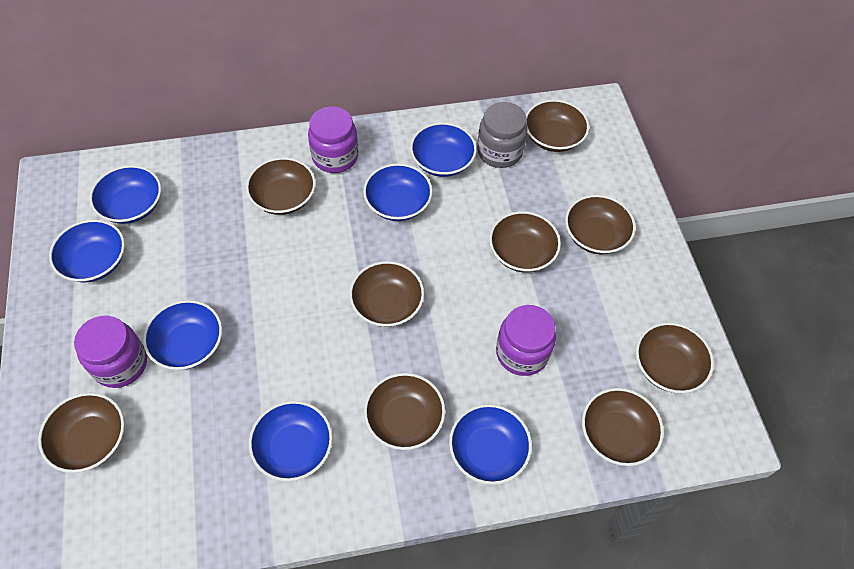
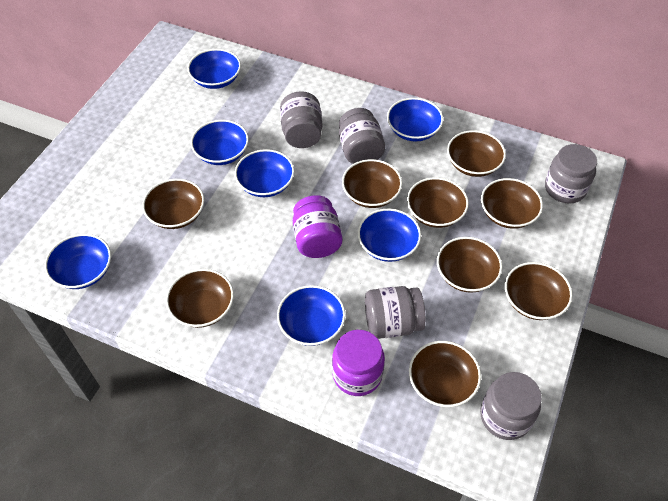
grey jar: [477,102,528,168] = 1 -> [280,91,322,148] [339,108,385,164] [365,286,426,339] [480,372,542,440] [545,144,597,203] = 5
purple jar: [74,316,147,388] [308,106,358,173] [496,305,556,376] = 3 -> [293,195,342,258] [332,330,385,396] = 2

